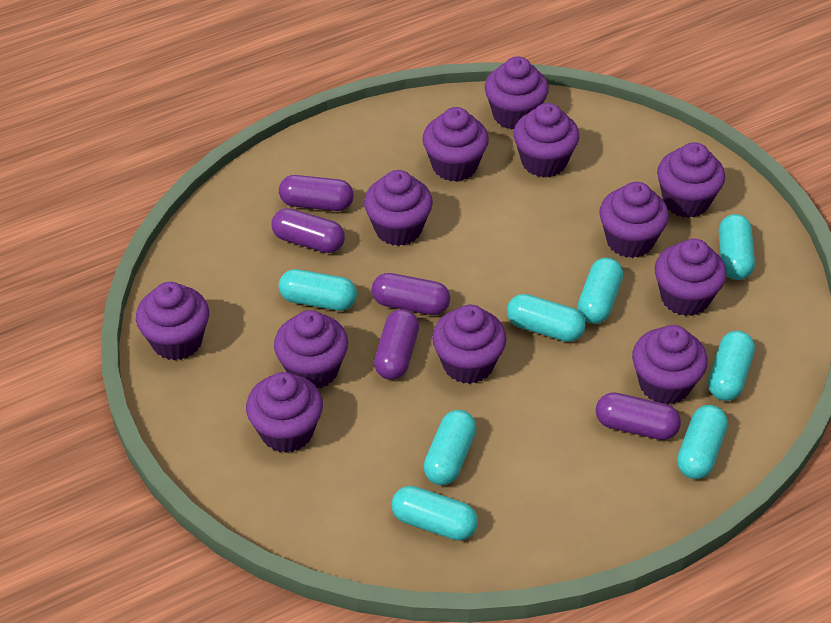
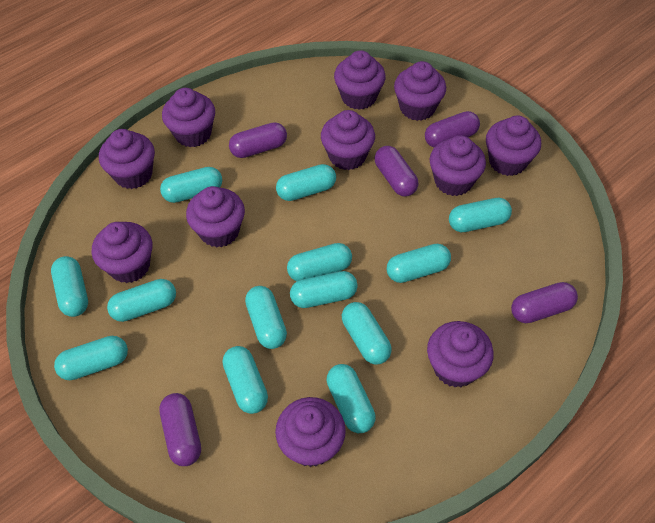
purple cupcake: [136,282,209,361] [246,372,323,453] [274,310,348,388] [364,170,433,246] [422,107,489,182] [432,305,507,384] [484,56,549,130] [513,103,579,178] [599,182,669,258] [632,325,708,405] [655,238,727,316] [657,142,725,218] = 12 -> [92,222,152,283] [99,129,155,189] [162,88,215,147] [186,186,245,248] [275,397,346,467] [321,110,375,170] [334,50,386,110] [394,61,446,121] [427,321,494,388] [429,135,486,196] [486,115,541,176] = 11
turquoise capsule: [278,269,357,311] [391,486,478,541] [423,410,477,485] [507,294,586,342] [577,258,623,324] [677,405,728,479] [708,331,755,401] [719,214,755,280] = 8 -> [51,256,88,317] [54,336,128,380] [107,279,176,322] [160,167,222,203] [223,346,268,414] [245,286,287,349] [276,164,336,201] [287,243,352,281] [290,271,358,308] [326,364,376,433] [342,302,392,365] [387,244,451,283] [449,198,512,232] = 13

